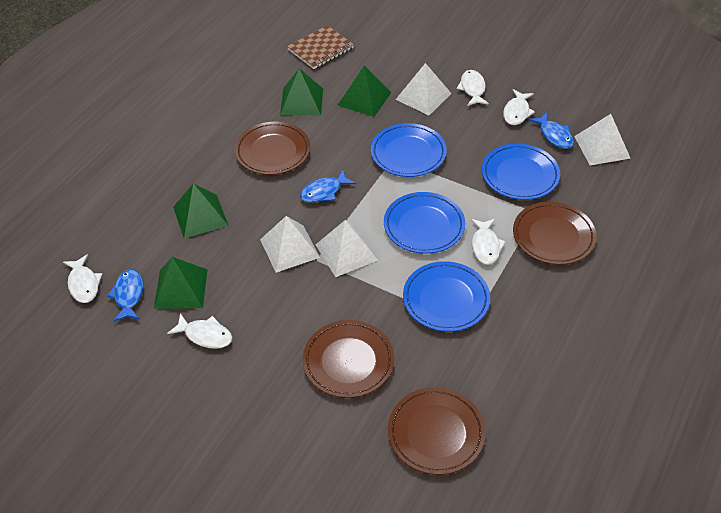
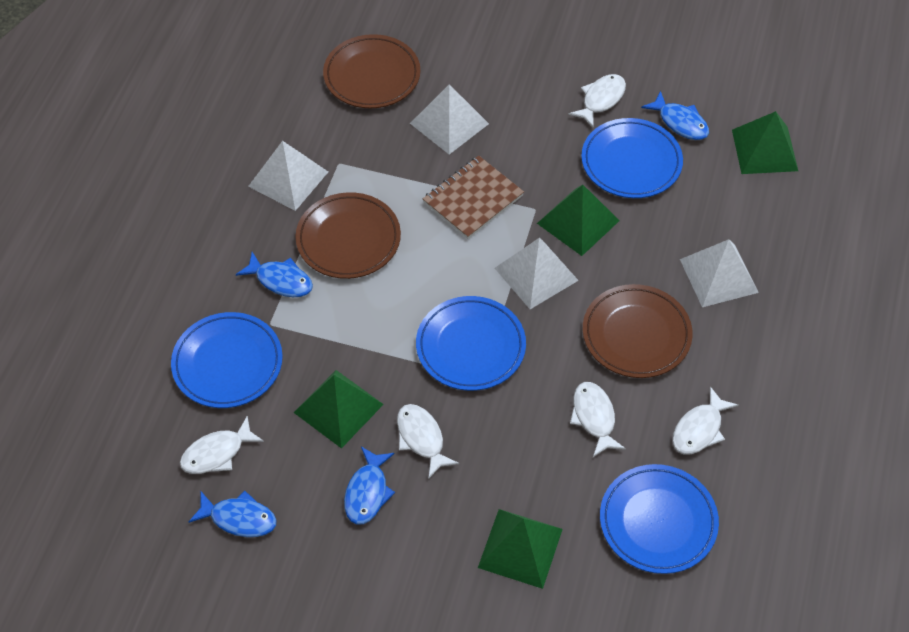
blue fish: [107,269,143,322] [300,170,356,203] [529,112,574,149] = 3 -> [189,491,276,537] [236,252,313,297] [344,447,395,525] [641,91,709,140] = 4
brown plate: [235,122,310,175] [303,320,394,398] [388,387,485,475] [513,202,597,265] = 4 -> [295,192,401,279] [323,34,420,108] [583,284,693,378] = 3

